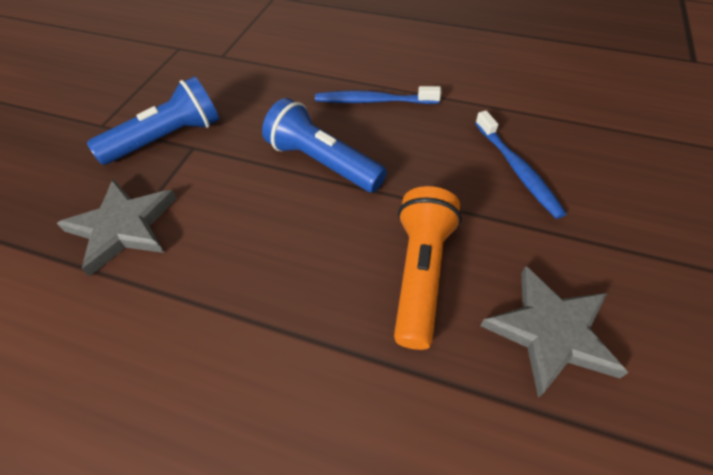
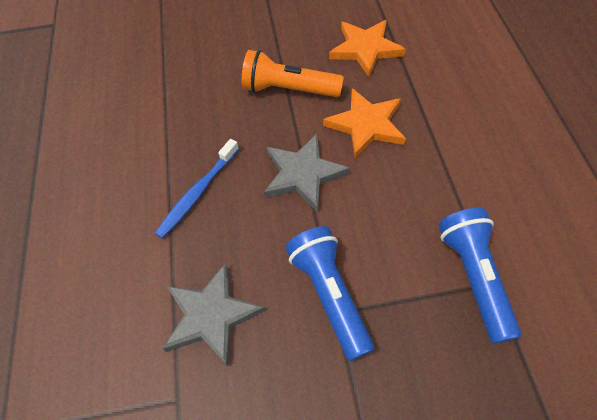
blue toothbrush: [315,86,442,104] [475,110,567,219] = 2 -> [155,139,239,239] = 1
orange star: none = 0 -> [323,88,406,158] [329,20,406,77] = 2

